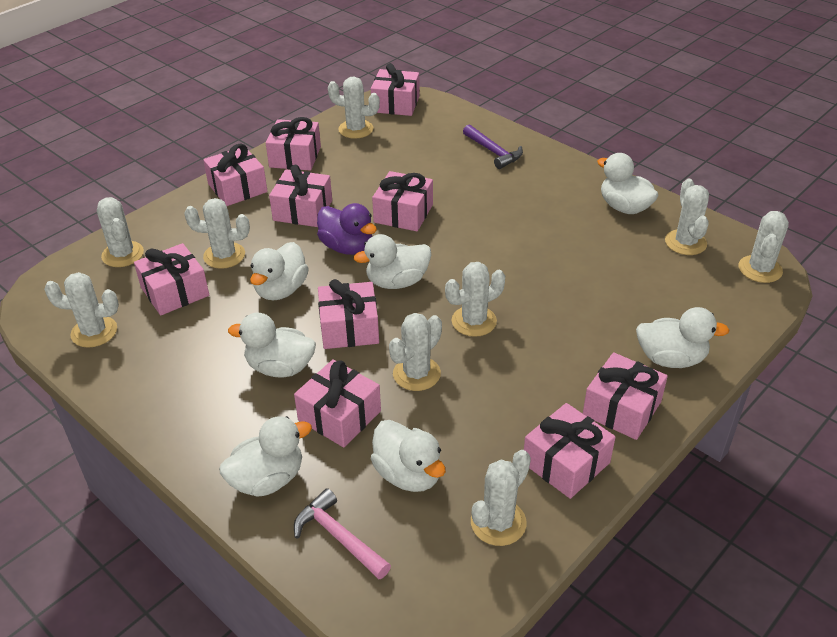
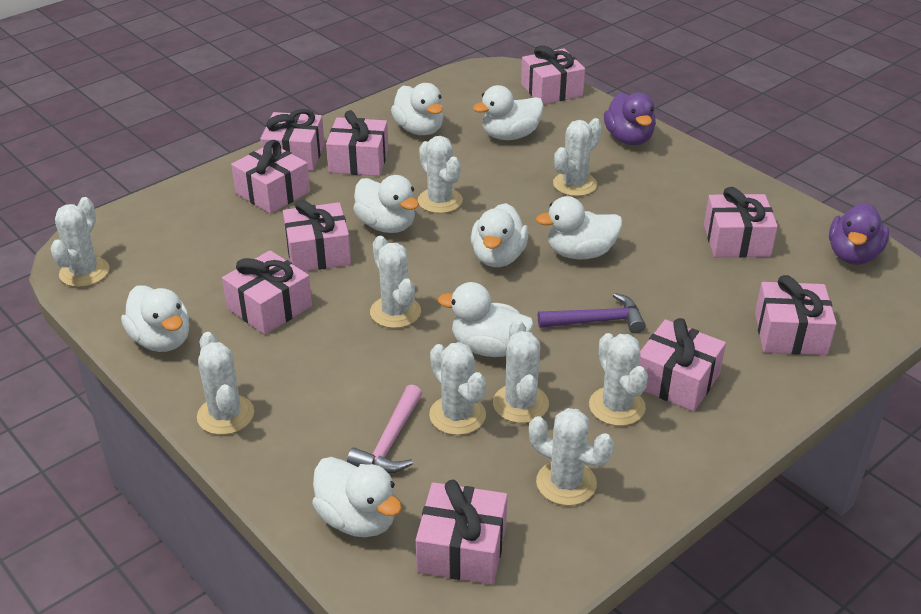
purple duck: [317,203,377,255] = 1 -> [604,92,656,145] [829,203,889,265] = 2
white duck: [219,416,312,497] [228,313,316,378] [250,242,309,300] [353,234,431,289] [371,420,446,492] [597,153,659,214] [636,307,730,368] = 7 -> [121,285,189,352] [312,457,402,537] [353,175,419,233] [391,83,443,135] [438,282,534,357] [471,203,529,267] [473,85,544,140] [536,196,622,259] = 8

